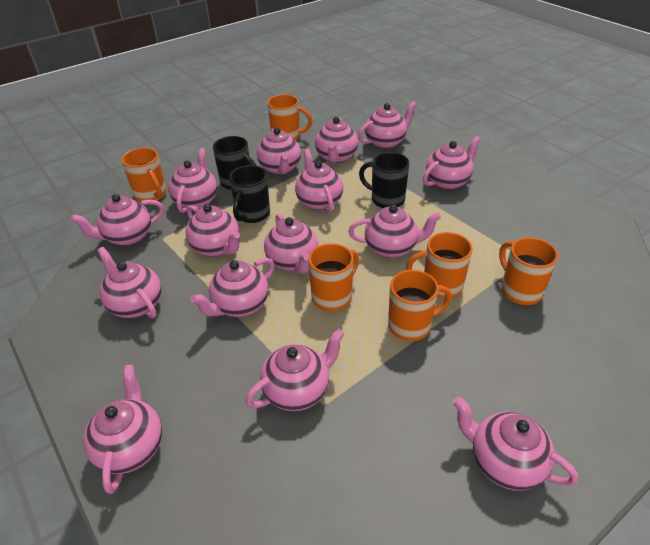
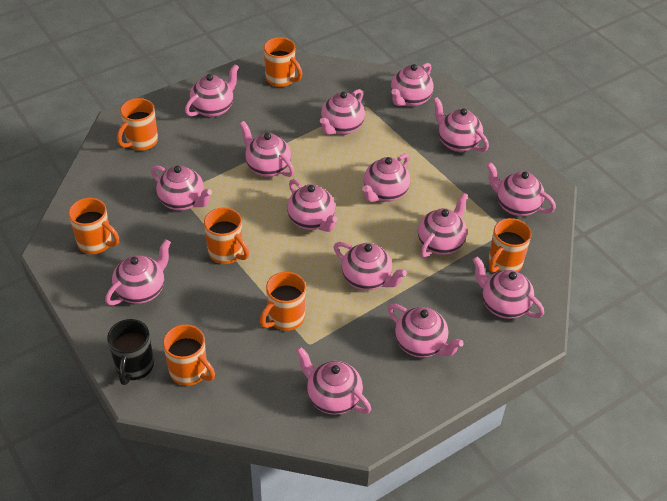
black mug: [213,136,257,190] [229,165,270,223] [359,152,410,208] = 3 -> [107,319,154,385] = 1
orange mug: [121,148,167,202] [267,94,312,140] [308,243,359,311] [388,270,452,341] [406,232,473,299] [499,237,558,305] = 6 -> [68,198,119,254] [117,98,158,151] [163,324,215,386] [204,208,249,264] [260,272,306,331] [264,37,302,87] [489,218,531,273] = 7

